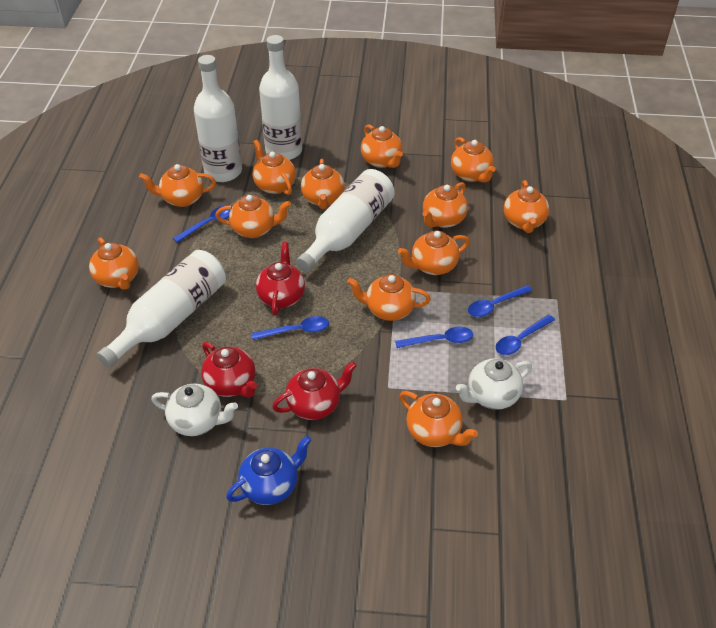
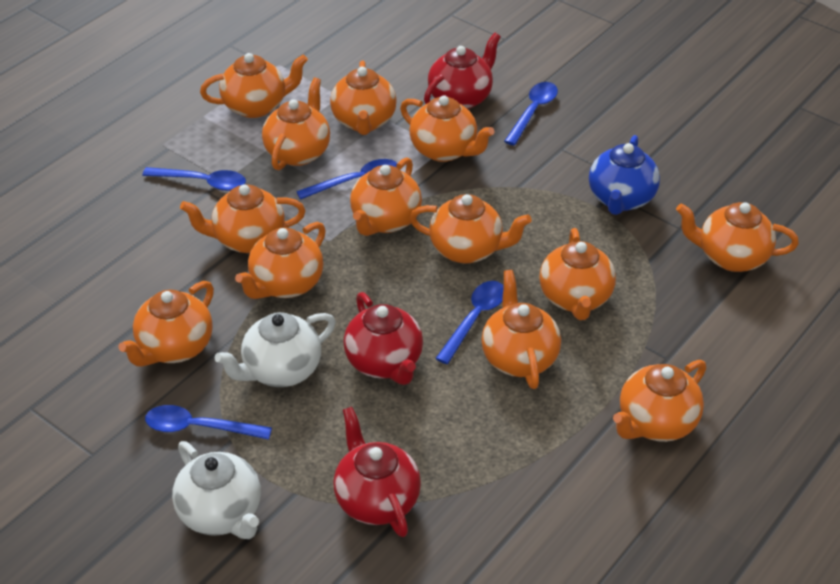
orange teapot: [89,237,139,290] [139,164,216,207] [215,195,291,238] [253,140,296,195] [301,159,345,209] [347,274,431,321] [361,124,403,168] [398,231,469,275] [400,391,478,447] [422,182,468,228] [451,137,496,183] [504,180,549,233] = 12 -> [119,281,214,367] [180,184,305,253] [200,53,308,118] [235,222,326,299] [262,78,330,170] [330,60,397,135] [350,157,422,236] [400,95,495,162] [410,194,532,264] [481,270,561,389] [540,228,616,320] [613,360,706,442] [676,202,799,272] = 13
white bottle: [97,250,226,368] [194,55,242,182] [259,35,302,160] [296,169,395,272] = 4 -> none = 0

